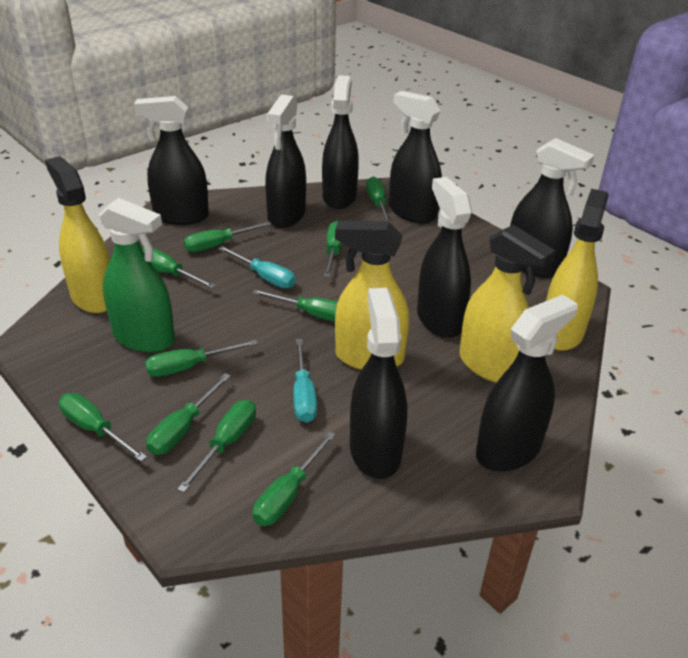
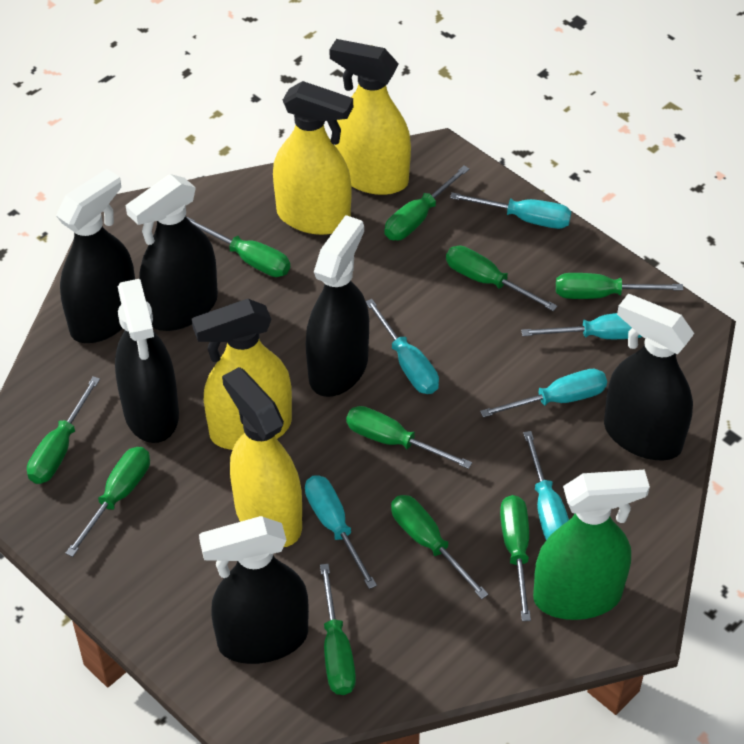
black spray bottle: [134,96,209,225] [265,94,306,228] [322,75,359,209] [350,288,407,479] [389,91,442,223] [417,177,472,338] [476,295,578,472] [510,138,595,278] = 8 -> [56,169,135,343] [115,279,179,443] [126,174,218,331] [199,516,309,664] [306,215,369,397] [604,294,694,460] = 6
turquoise screwdriver: [218,246,296,288] [293,339,317,423] = 2 -> [305,475,377,589] [366,299,439,394] [450,192,572,229] [480,369,607,418] [521,313,642,339] [523,431,569,540] = 6

